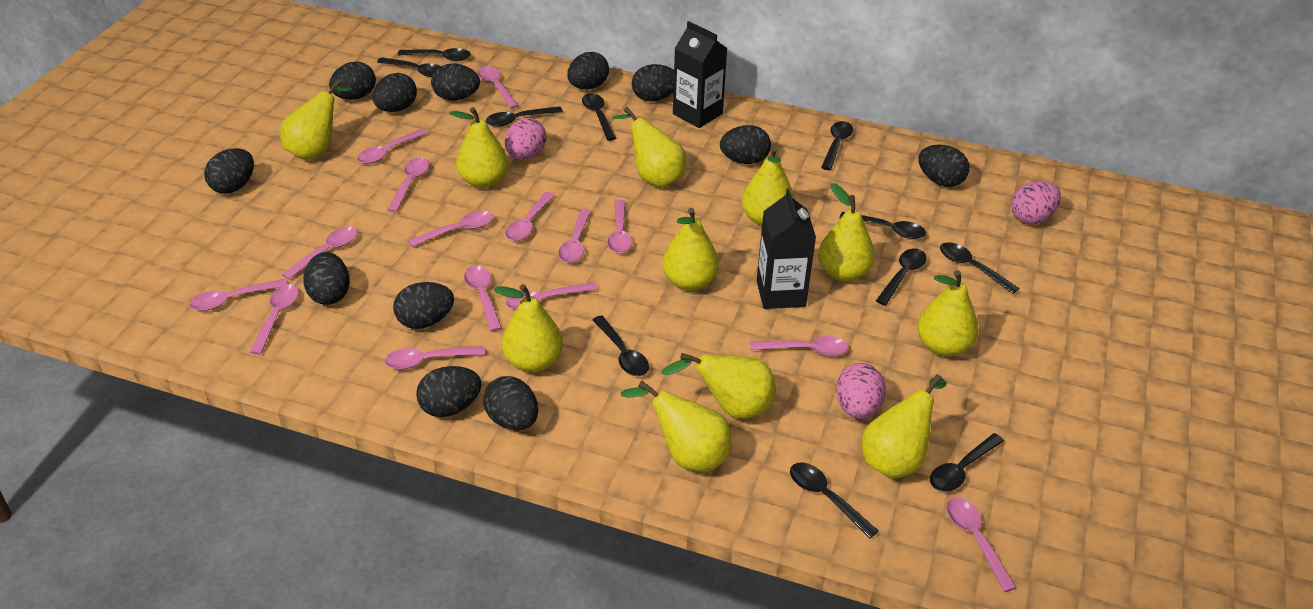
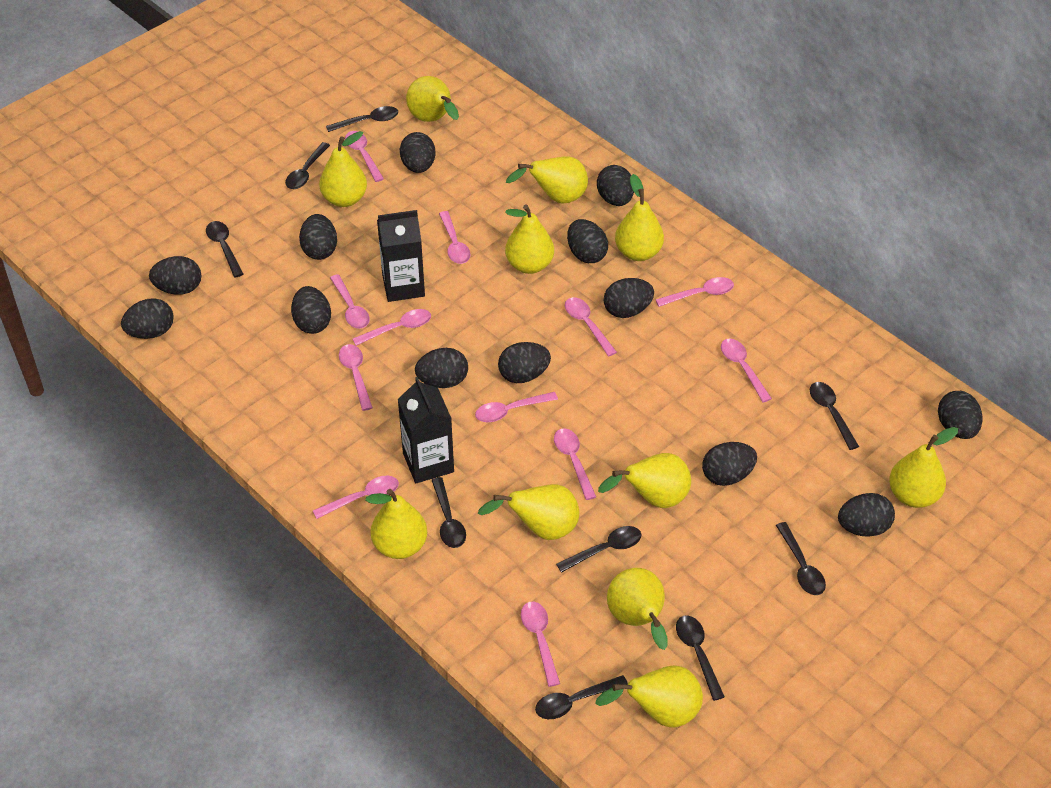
black egg: [204,148,254,194] [303,252,350,305] [329,62,376,100] [373,73,417,112] [393,282,454,329] [416,366,482,417] [431,63,480,101] [483,376,538,430] [567,52,609,89] [632,64,674,102] [720,125,771,164] [918,145,969,187] = 12 -> [121,298,174,339] [149,256,202,295] [291,286,331,334] [299,214,337,260] [400,132,436,173] [415,348,468,388] [498,342,551,383] [567,219,608,263] [597,165,634,206] [604,278,654,318] [702,442,757,486] [838,493,895,537] [938,391,983,439] = 13
black spoon: [377,57,441,77] [398,48,471,61] [486,106,563,127] [582,93,617,141] [593,316,649,376] [790,462,878,539] [821,121,853,170] [840,212,926,239] [876,249,927,305] [930,433,1004,492] [940,242,1019,294] = 11 -> [206,221,243,277] [285,142,330,189] [326,106,398,132] [432,477,466,548] [535,675,628,719] [556,526,641,573] [676,615,725,701] [776,522,826,595] [810,382,859,450] = 9
pink egg: [505,118,546,160] [836,363,886,419] [1011,181,1061,224] = 3 -> none = 0
pink spoon: [190,279,287,311] [250,284,299,355] [282,226,358,280] [357,129,428,164] [384,346,485,369] [387,157,429,212] [408,211,494,247] [464,266,502,332] [478,66,519,109] [505,192,555,241] [506,282,597,310] [558,209,591,263] [607,200,633,253] [750,336,848,356] [946,497,1016,592] = 15 -> [313,476,399,519] [330,274,370,329] [339,344,373,411] [345,131,384,182] [353,309,431,346] [439,211,470,264] [475,392,558,422] [521,602,560,687] [554,428,596,500] [565,297,617,356] [656,277,734,307] [721,339,772,402] = 12

